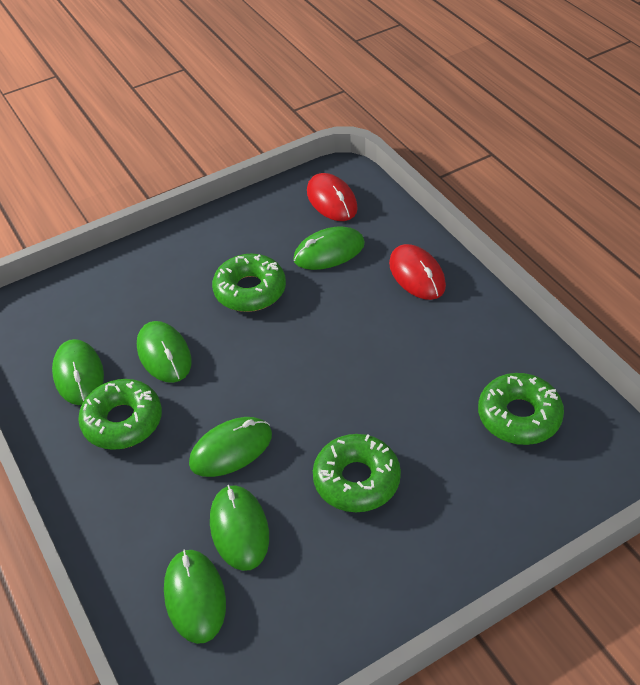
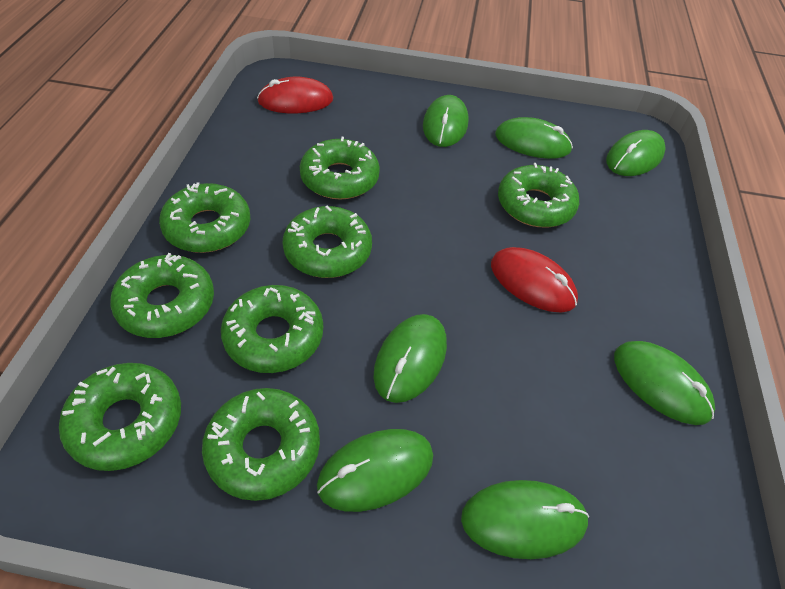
green donut: [78,379,162,450] [212,254,286,312] [313,434,401,512] [478,373,564,445] = 4 -> [59,363,181,471] [110,253,214,338] [159,182,250,253] [202,388,320,501] [221,285,323,373] [282,206,372,278] [300,137,380,199] [498,163,579,227] = 8
green mouse: [52,339,104,405] [137,321,192,383] [164,549,226,644] [189,417,272,477] [210,485,269,571] [293,226,365,270] = 6 -> [317,429,433,512] [373,314,447,403] [423,95,469,147] [461,480,589,559] [495,117,573,159] [606,130,666,176] [614,341,715,425] = 7

